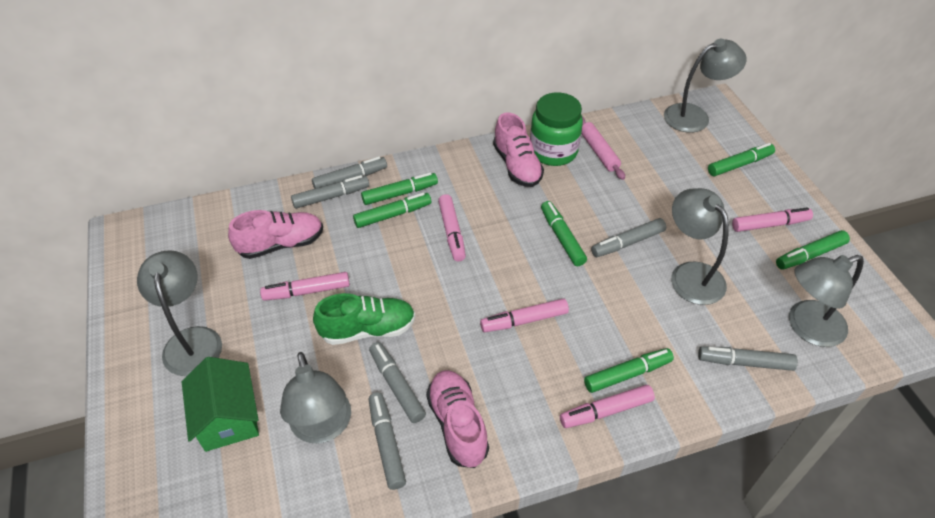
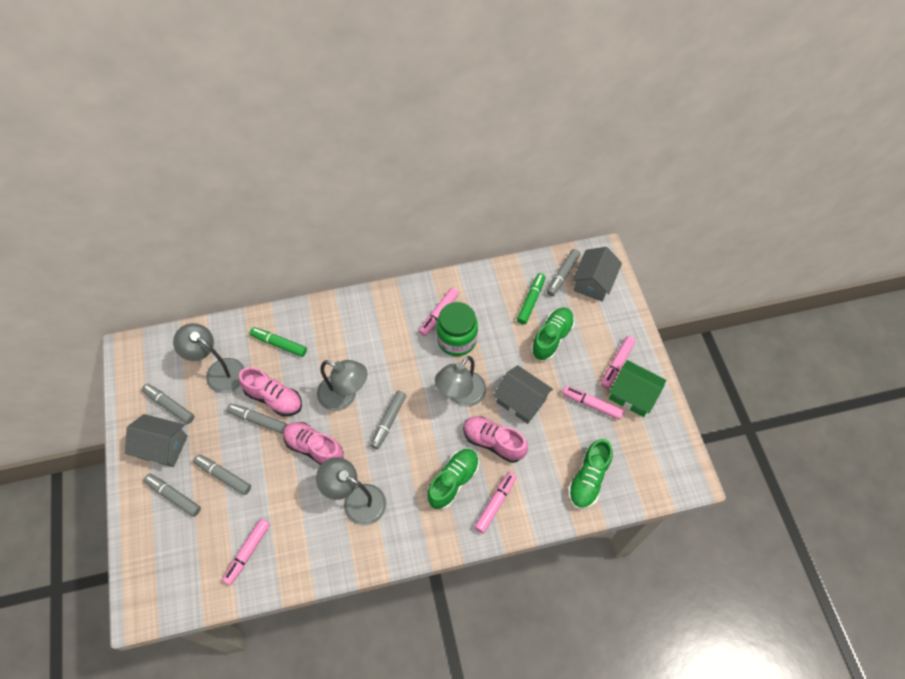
green marker: [353,192,431,228] [361,172,438,205] [541,201,587,266] [584,348,674,393] [708,143,775,176] [776,230,850,270] = 6 -> [250,327,307,357] [517,273,545,324] = 2
green shoe: [313,293,415,345] = 1 -> [427,449,479,510] [531,307,575,361] [568,439,613,509] = 3
grey house: none = 0 -> [125,414,188,467] [493,365,553,424] [572,247,622,302] = 3
grey lamp: [137,250,222,376] [280,352,351,443] [664,39,747,133] [671,188,729,305] [789,255,864,347] = 5 -> [173,323,244,393] [316,457,386,526] [317,360,367,411] [435,356,486,407] = 4
pink rolling pin: [582,117,625,180] = 1 -> none = 0

